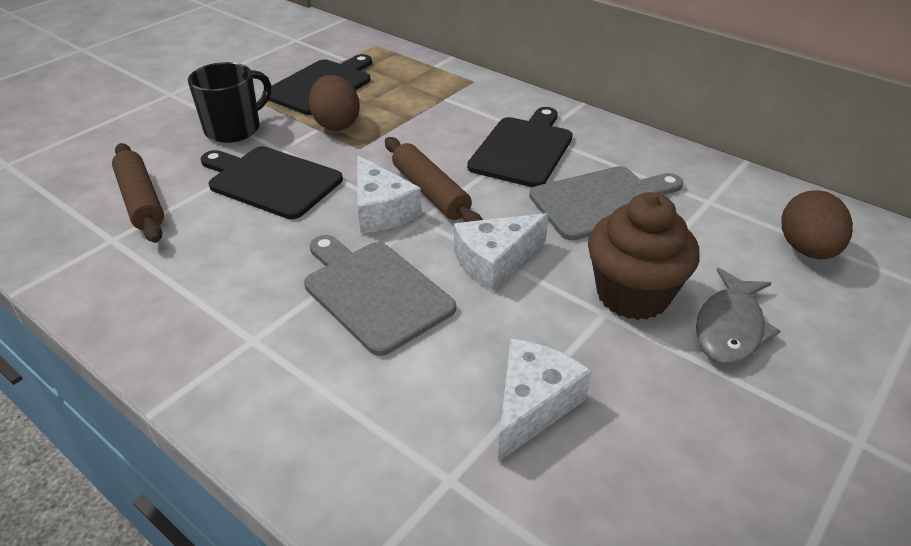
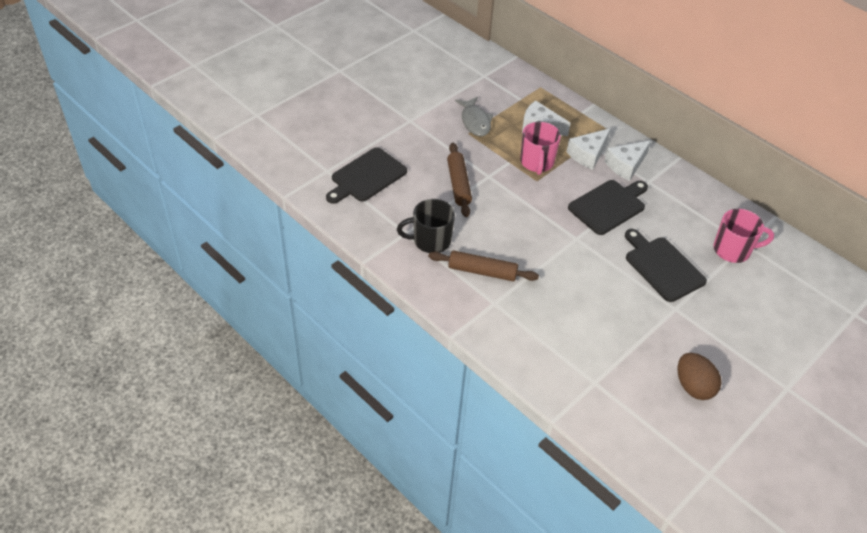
brown cupcake: [588,192,700,320] = 1 -> none = 0
brown egg: [309,75,360,131] [781,190,853,259] = 2 -> [678,353,722,400] = 1
grey cutting board: [304,235,456,356] [529,166,683,240] = 2 -> none = 0
pink mug: none = 0 -> [520,122,561,175] [714,209,774,263] = 2

